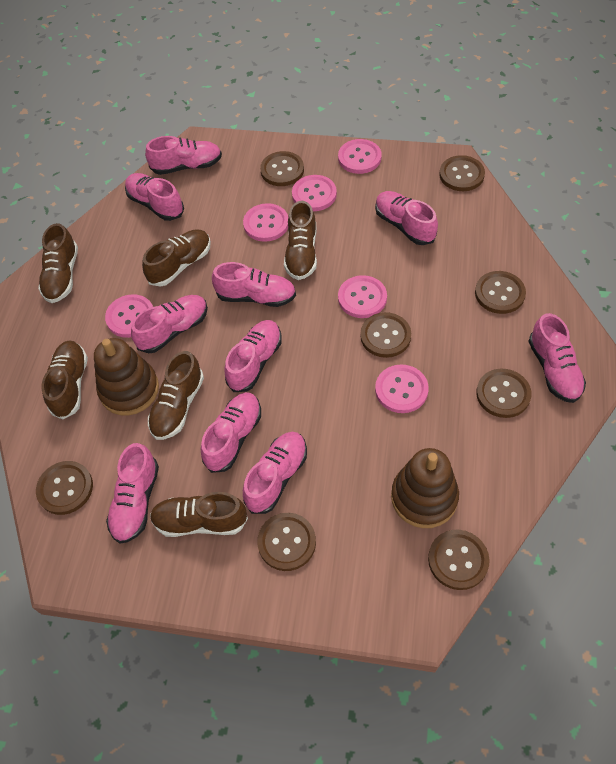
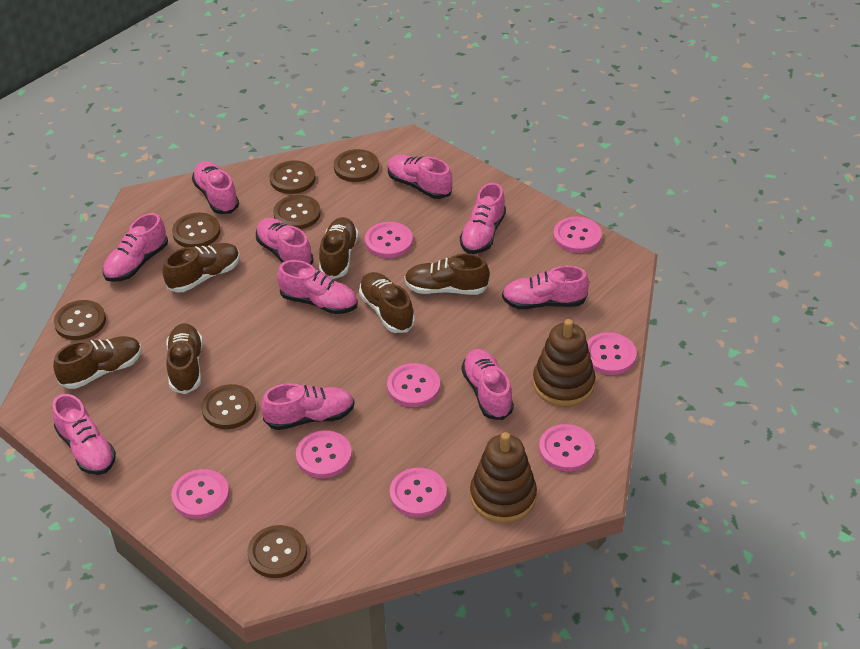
brown button: [36,461,93,515] [257,513,316,571] [260,151,304,186] [360,312,411,358] [428,530,490,590] [439,155,485,191] [475,271,526,314] [476,369,532,418] = 8 -> [54,300,106,340] [172,213,220,247] [202,384,256,429] [248,525,307,578] [270,160,315,194] [273,195,321,229] [334,149,379,182] = 7
pink button: [105,294,153,338] [243,203,288,242] [292,175,337,211] [338,139,382,174] [338,275,387,318] [375,365,429,413] = 6 -> [171,469,229,519] [296,431,352,478] [365,222,413,258] [387,363,440,407] [390,468,447,518] [539,424,595,471] [553,217,602,253] [587,332,637,375] = 8

